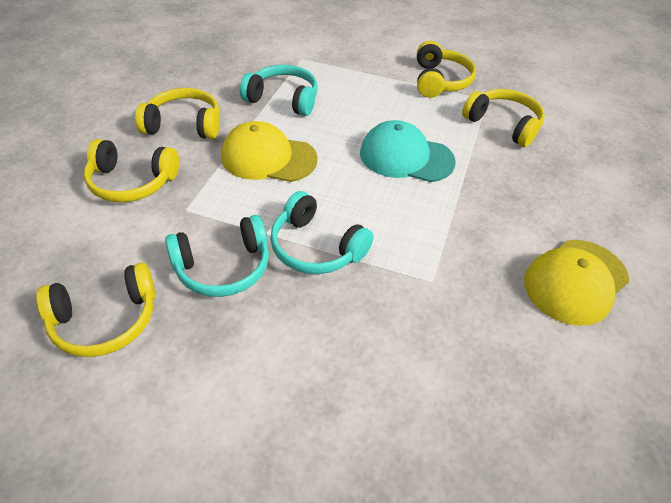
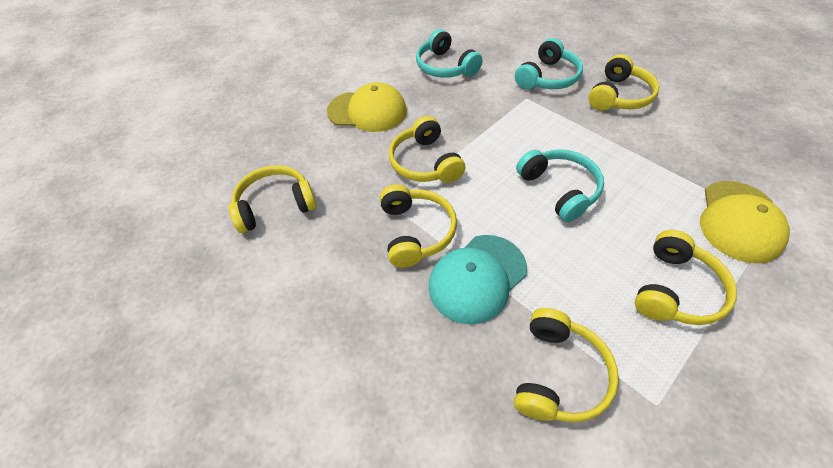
yellow headphones: [36,263,155,357] [84,139,179,202] [135,88,219,139] [417,41,476,98] [462,89,545,147] = 5 -> [229,165,317,233] [380,184,457,268] [389,116,465,183] [514,308,619,422] [588,54,659,111] [635,230,737,325] = 6

